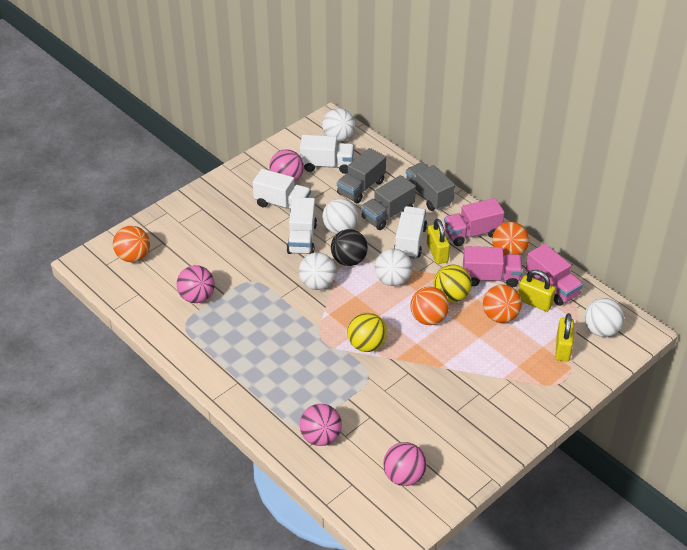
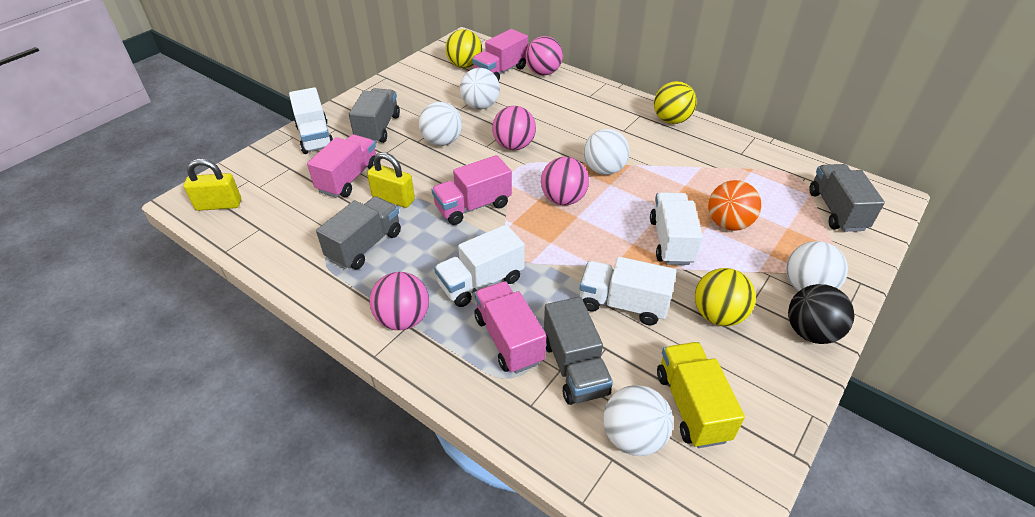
grey truck: [337,148,386,203] [361,175,416,230] [406,162,455,211] = 3 -> [316,196,401,270] [349,88,400,143] [544,297,613,405] [809,164,885,232] = 4
orange ball: [113,226,150,262] [410,287,449,325] [483,284,522,323] [492,222,529,255] = 4 -> [708,180,761,231] = 1
pink truck: [444,198,505,246] [463,246,522,287] [526,244,583,306] = 3 -> [307,134,376,197] [431,155,512,225] [472,29,528,81] [474,281,546,374] = 4
yellow ball: [347,313,387,352] [434,264,472,303] = 2 -> [445,29,482,68] [654,81,697,124] [695,268,756,326] = 3
yellow padlock: [427,219,450,264] [518,270,556,312] [555,313,574,362] = 3 -> [184,159,241,211] [367,152,415,208] = 2
yellow truck: none = 0 -> [657,342,745,448] = 1

